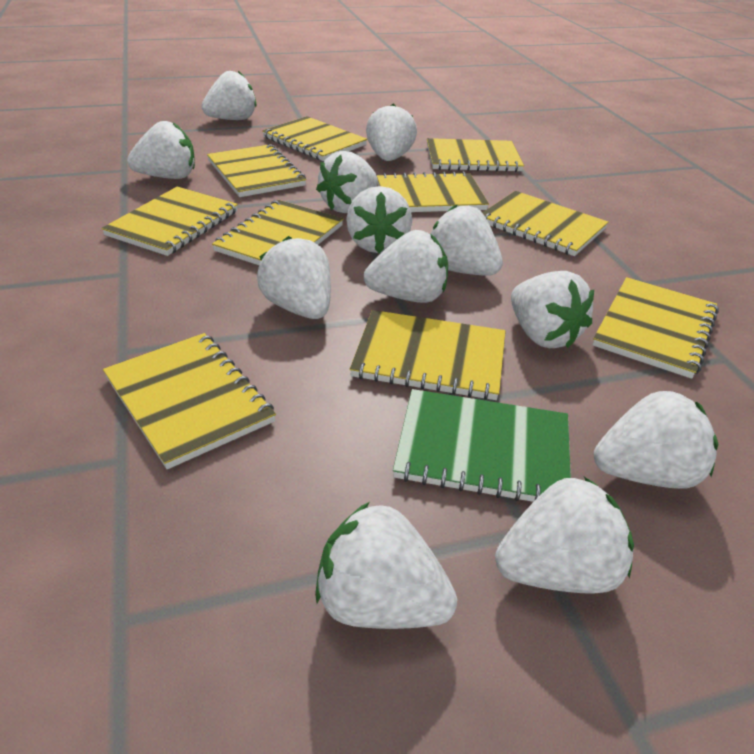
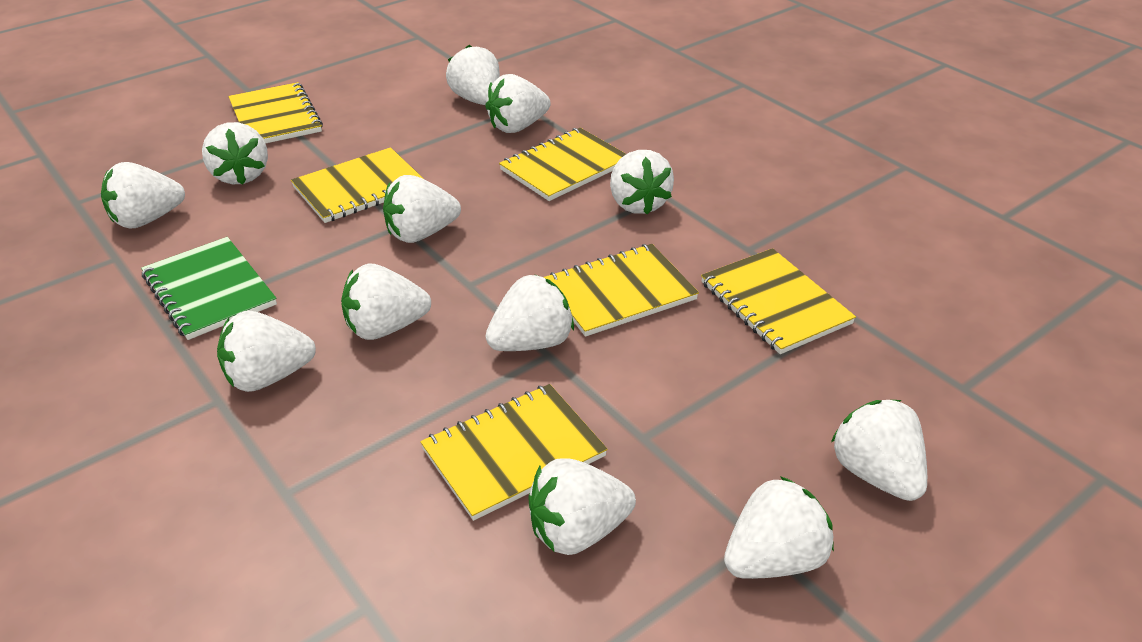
yellow notebook: [101,187,238,256] [103,333,276,469] [207,144,307,197] [212,200,343,265] [262,116,367,161] [350,310,506,400] [377,171,489,212] [427,138,524,172] [482,191,609,256] [592,277,719,379] = 10 -> [229,82,323,144] [291,147,424,223] [420,384,608,521] [499,128,626,201] [543,244,699,337] [701,248,856,354] = 6

